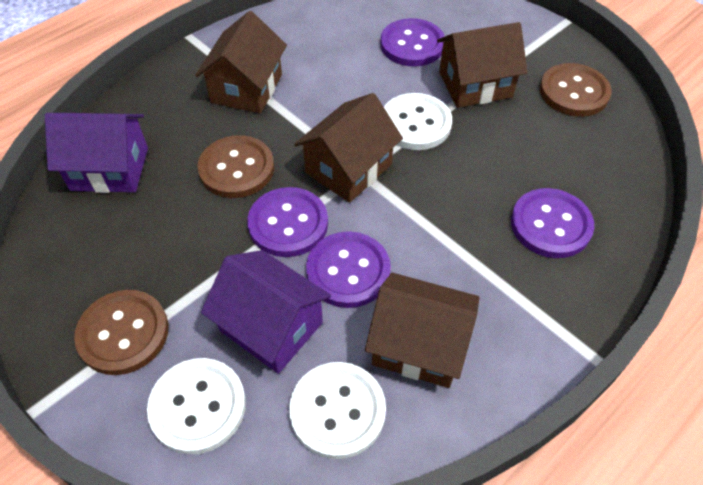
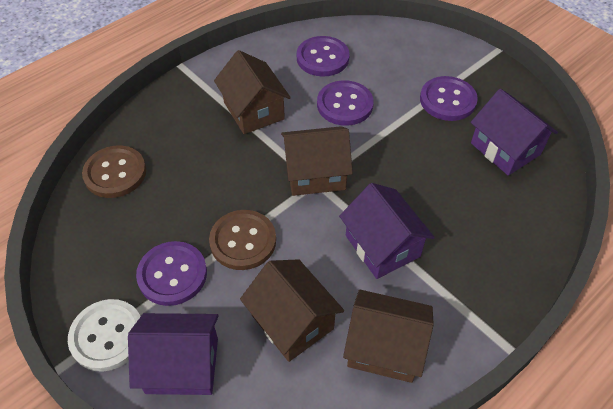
brown button: [74,290,168,375] [198,135,274,198] [540,63,612,117] = 3 -> [82,145,146,198] [209,210,276,270] = 2
purple house: [45,113,148,193] [201,250,331,374] = 2 -> [128,313,219,395] [339,183,435,279] [471,89,558,176] = 3
white button: [147,358,246,455] [289,362,386,459] [384,93,452,150] = 3 -> [68,299,141,372] = 1

